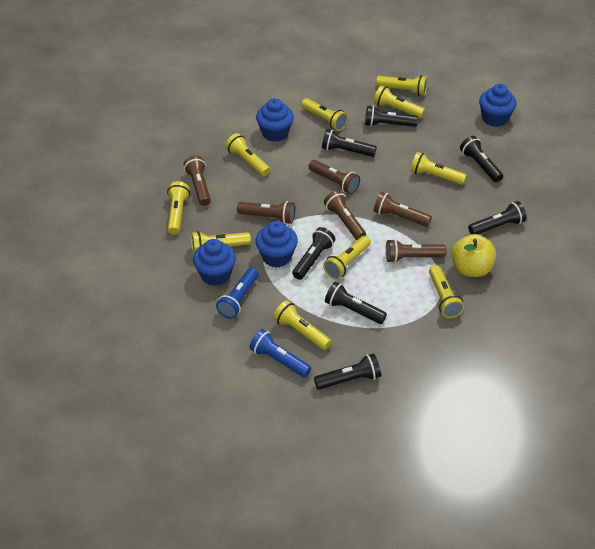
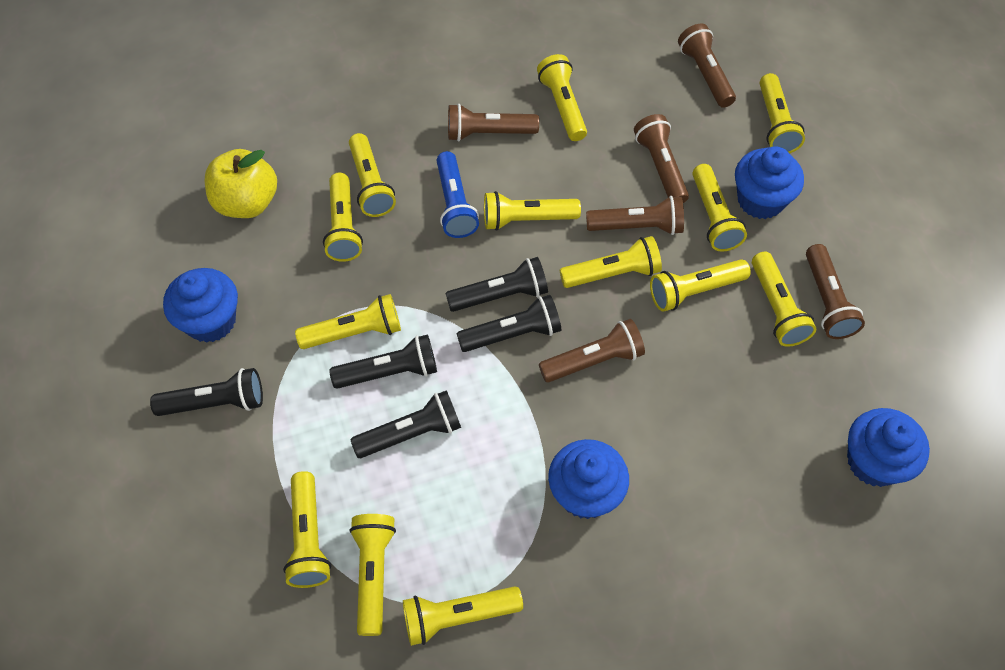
black flashlight: [292,227,335,280] [314,353,381,390] [322,129,377,157] [325,282,387,324] [365,105,418,127] [460,136,503,182] [468,201,527,234] = 7 -> [150,368,263,416] [329,334,437,389] [350,390,461,458] [445,257,548,312] [456,295,561,352] = 5
blue flashlight: [216,268,259,319] [250,329,311,377] = 2 -> [437,151,479,238] = 1
yellow flashlight: [167,181,190,235] [191,231,251,254] [225,133,270,176] [273,300,332,350] [301,98,348,131] [323,236,371,279] [373,85,425,118] [376,75,428,96] [410,152,467,185] [429,265,464,318] = 10 -> [283,471,331,588] [295,294,401,349] [323,173,363,262] [349,133,396,217] [349,514,396,636] [403,586,523,646] [484,191,581,231] [537,54,587,141] [560,236,662,288] [650,259,751,312] [692,164,747,252] [752,252,816,347] [760,73,805,153] = 13

